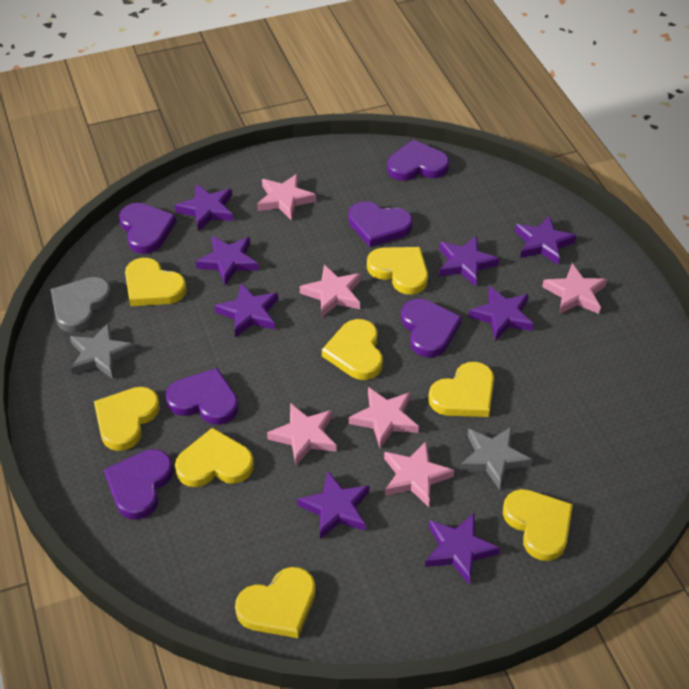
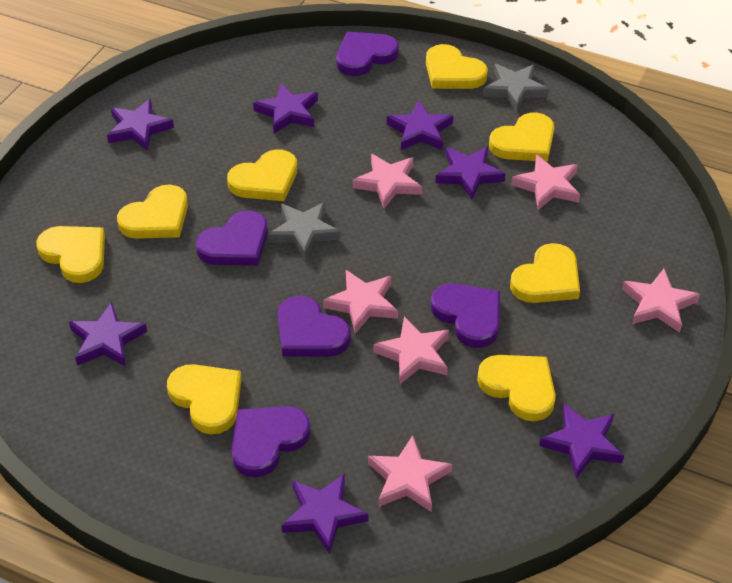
grey heart: [51,277,112,333] = 1 -> none = 0
purple heart: [104,449,173,520] [119,203,176,254] [165,368,239,425] [348,201,413,247] [387,140,449,181] [401,299,462,357] = 6 -> [196,210,268,266] [232,406,311,478] [277,296,351,357] [337,32,399,76] [431,283,500,348] = 5
purple star: [175,184,233,231] [195,236,259,285] [215,283,278,338] [297,471,369,539] [425,513,500,584] [439,236,500,287] [468,286,534,341] [515,215,577,265] = 8 -> [69,302,147,367] [107,99,174,151] [253,83,318,133] [281,474,369,554] [387,101,454,150] [435,147,505,200] [539,404,624,479] = 7

